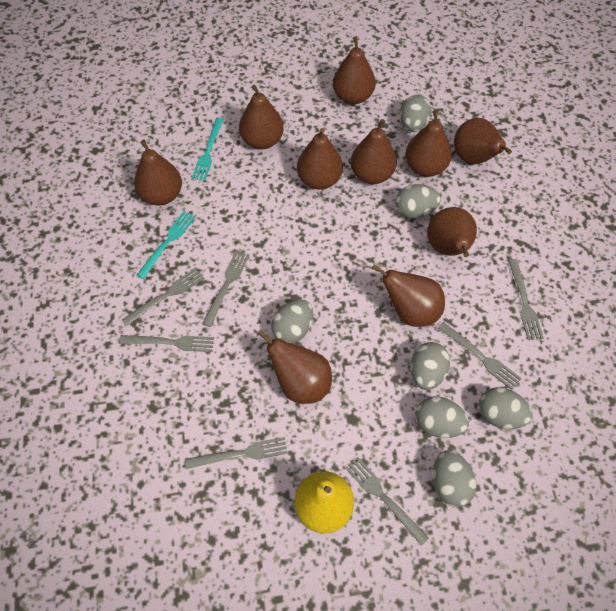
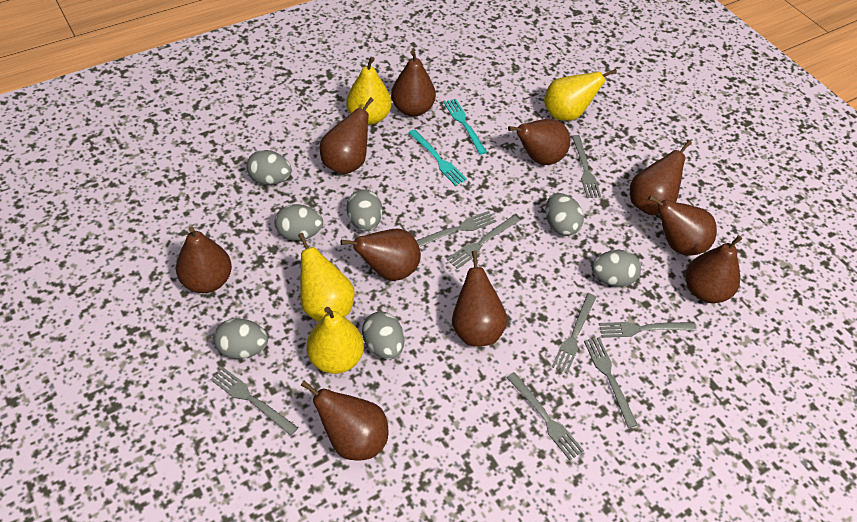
grey fork: [119,335,214,352] [122,268,204,326] [185,437,288,469] [202,250,250,327] [345,457,429,546] [438,322,522,390] [508,259,543,340] = 7 -> [210,367,298,436] [416,211,496,247] [447,215,520,269] [506,372,584,461] [552,293,596,374] [572,135,601,198] [584,337,637,428] [599,322,697,338] = 8
yellow pear: [294,471,354,533] = 1 -> [298,233,355,322] [306,307,364,374] [346,57,392,125] [544,69,617,121] = 4

